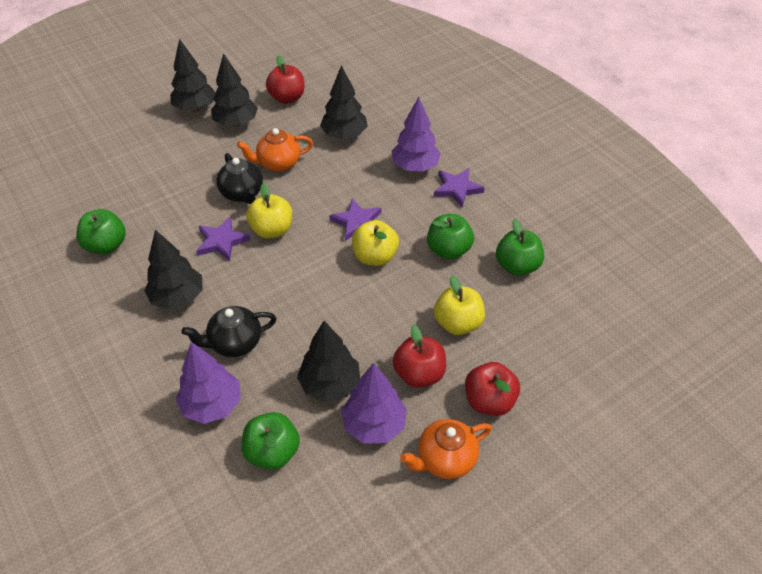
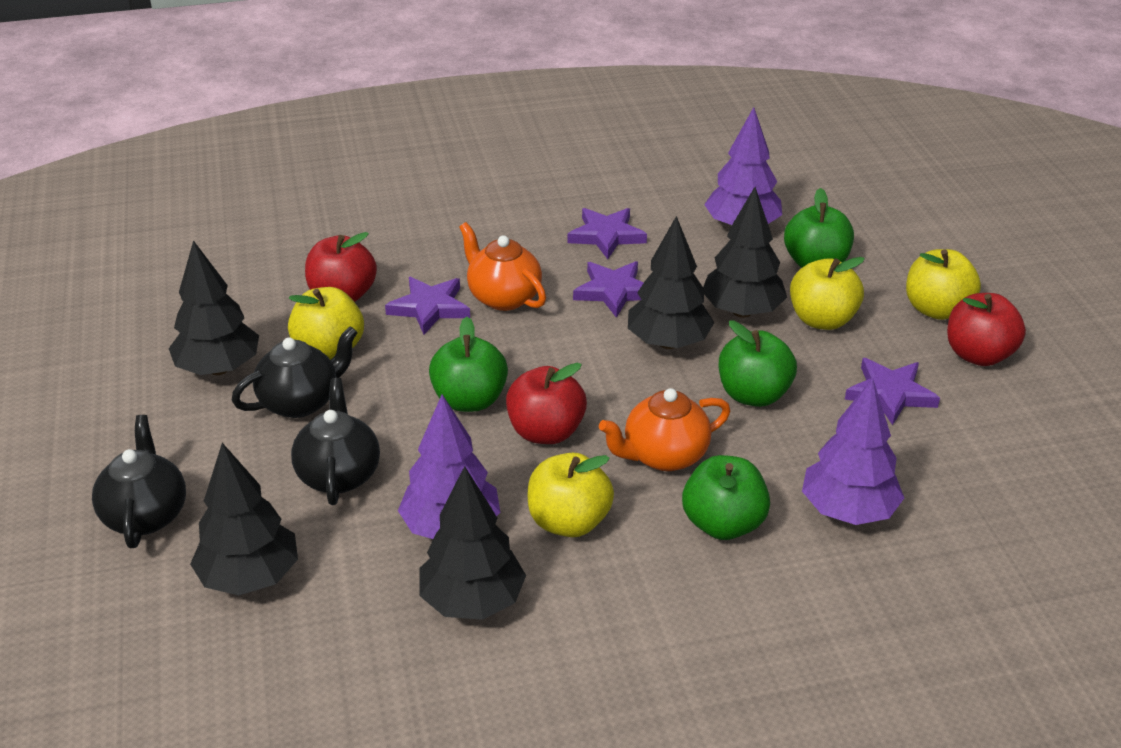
black teapot: [182,306,277,357] [216,153,263,204] = 2 -> [92,415,186,548] [231,326,358,418] [291,378,380,505] = 3
purple star: [196,217,250,261] [329,199,381,241] [434,168,485,207] = 3 -> [385,277,470,335] [567,208,647,259] [573,261,644,318] [845,358,940,425] = 4
yellow apple: [246,183,292,239] [352,220,399,266] [434,275,485,335] = 3 -> [288,287,364,360] [528,453,614,537] [790,257,865,330] [906,249,981,320] = 4

